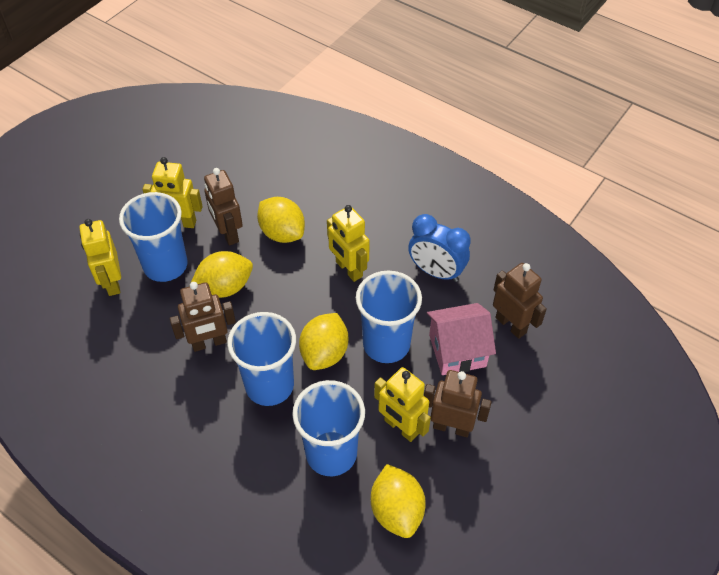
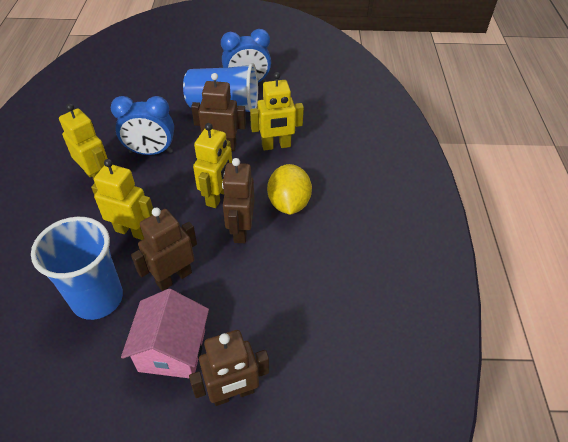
blue clock: [408,214,471,282] = 1 -> [111,96,174,155] [221,29,271,83] = 2
blue cup: [119,192,188,282] [227,312,296,406] [292,380,365,476] [356,271,422,363] = 4 -> [31,217,123,320] [183,63,258,112] = 2
yellow lemon: [191,251,253,298] [257,197,305,243] [299,313,348,370] [371,464,426,538] = 4 -> [267,164,312,215] = 1

